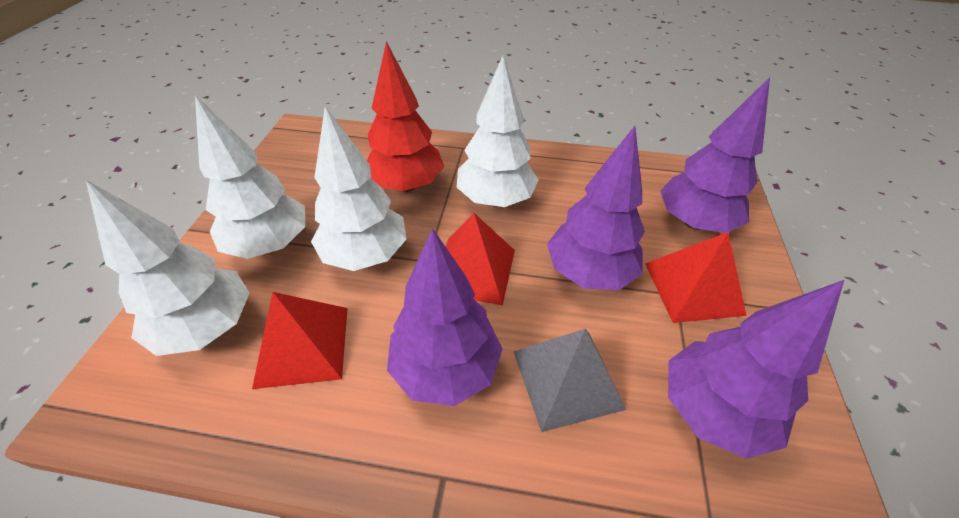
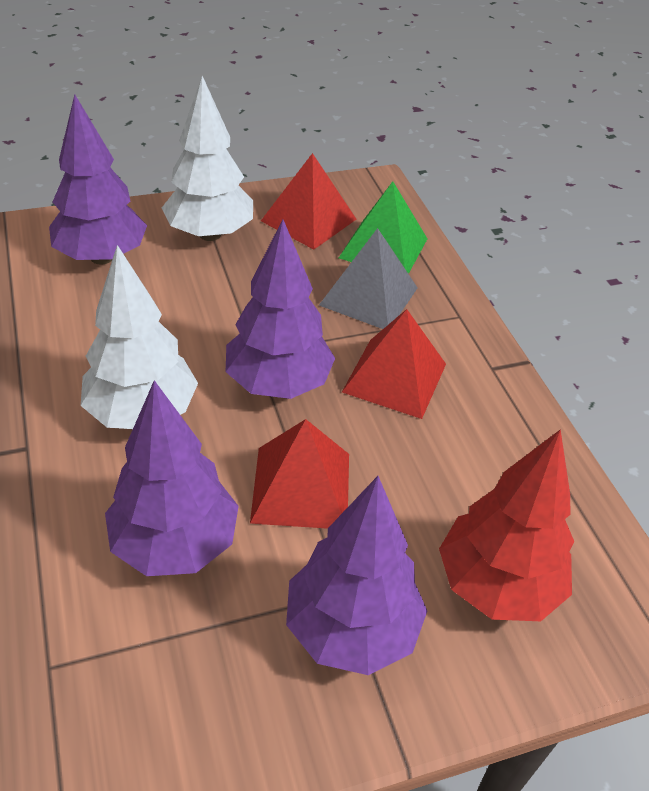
green pyramid: none = 0 -> [339,181,427,274] = 1
white tree: [86,180,249,356] [195,95,305,259] [311,106,407,271] [456,56,539,207] = 4 -> [81,245,198,429] [162,76,253,241] = 2

